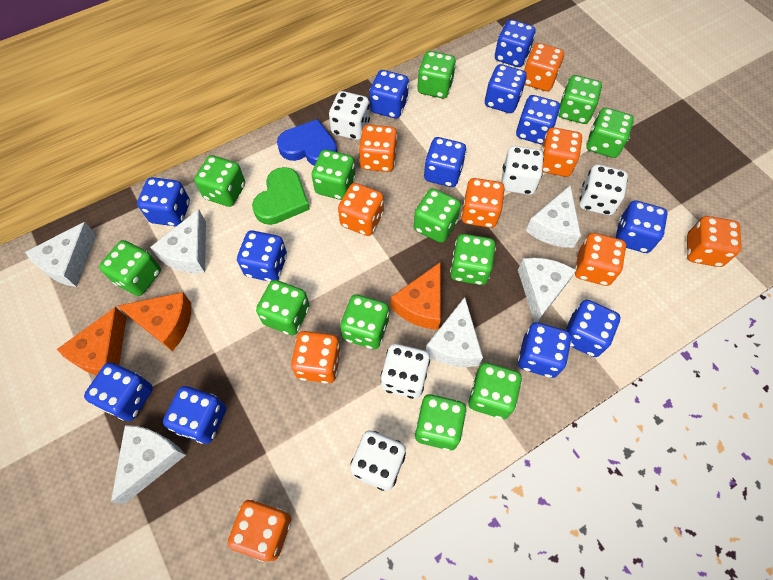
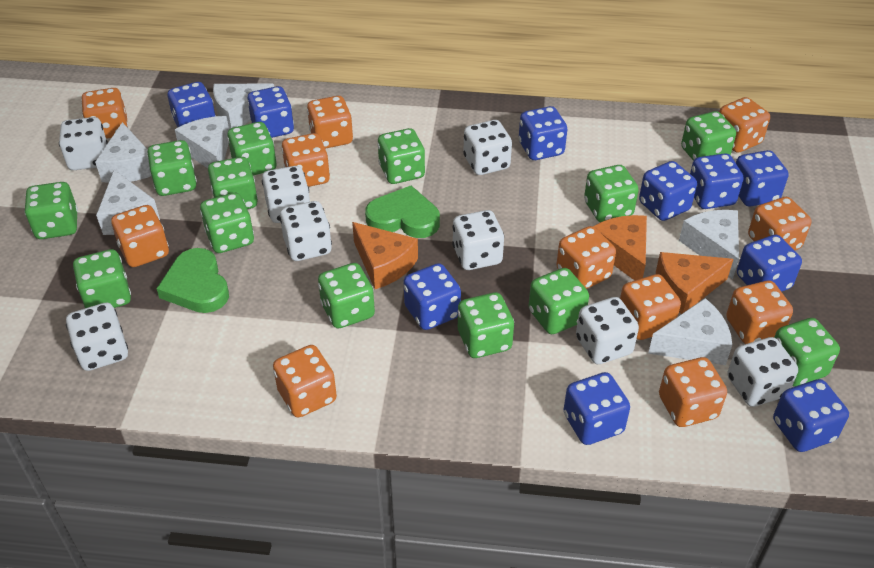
blue dice: [84,362,153,421] [137,177,190,227] [163,386,226,444] [237,230,287,282] [369,70,409,118] [424,137,466,187] [485,64,527,113] [495,19,536,67] [516,95,560,145] [518,322,571,378] [566,300,620,357] [616,201,668,253] = 12 -> [168,82,216,127] [247,86,294,138] [404,263,461,330] [519,106,567,160] [563,372,630,445] [639,161,697,221] [690,153,744,209] [736,150,789,206] [737,235,802,292] [773,379,849,452] = 10
blue heart: [277,119,337,166] = 1 -> none = 0
green dice: [99,240,161,296] [194,155,245,207] [256,280,310,335] [312,150,356,200] [340,295,389,349] [414,188,461,243] [415,394,467,451] [418,51,456,98] [450,234,496,285] [469,363,522,419] [558,75,602,124] [586,108,634,158] = 12 -> [24,182,78,239] [73,249,131,308] [147,140,197,196] [200,193,254,253] [208,157,258,209] [227,122,277,176] [318,263,375,328] [377,128,425,184] [458,292,514,358] [529,268,589,334] [584,165,639,222] [681,111,736,161] [774,318,840,386] = 13
green heart: [252,167,310,225] = 1 -> [156,248,229,313] [365,186,440,238] = 2
orange dice: [228,500,291,562] [291,331,341,384] [338,183,384,236] [359,124,398,172] [461,178,505,228] [524,43,564,91] [540,127,582,177] [575,233,626,286] [687,216,742,267] = 9 -> [81,88,129,139] [111,205,169,267] [273,345,337,417] [281,133,330,187] [307,96,353,149] [556,226,616,289] [620,274,681,340] [659,357,727,427] [719,97,770,153] [726,280,793,344] [748,197,811,250] = 11
white dice: [329,91,370,140] [350,430,406,491] [381,344,430,399] [501,146,544,195] [579,164,628,216] = 5 -> [59,117,108,170] [66,302,128,371] [262,166,310,223] [280,201,332,261] [452,210,504,270] [463,120,512,175] [576,297,639,364] [727,337,798,407] = 8

